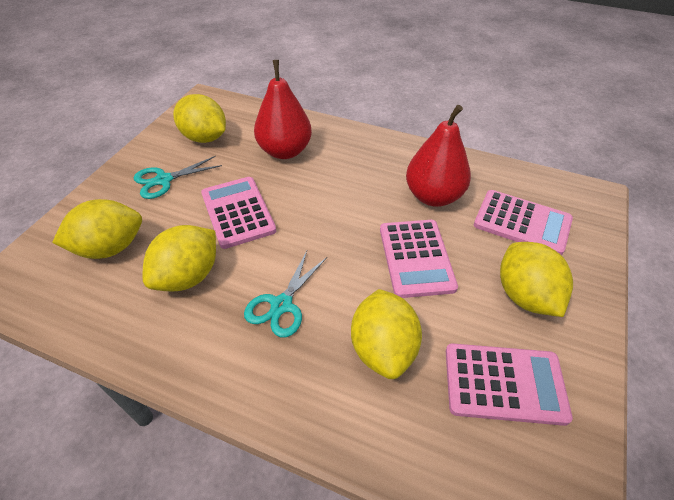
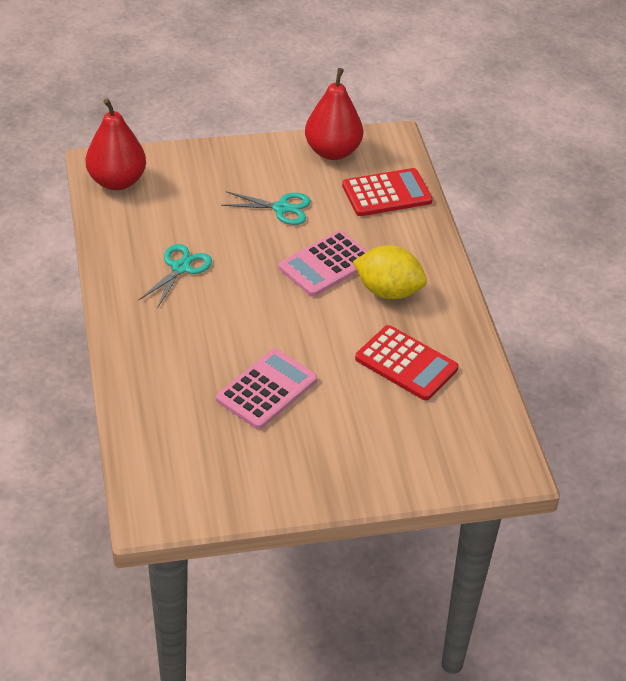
pink calculator: [201,177,276,249] [380,220,458,298] [446,343,573,426] [474,190,573,255] = 4 -> [216,349,317,429] [278,231,368,297] = 2
red calculator: none = 0 -> [342,168,433,216] [355,325,459,400] = 2
yellow lemon: [52,199,142,259] [142,225,216,291] [173,94,226,143] [351,289,422,379] [500,242,573,317] = 5 -> [353,245,427,299] = 1

